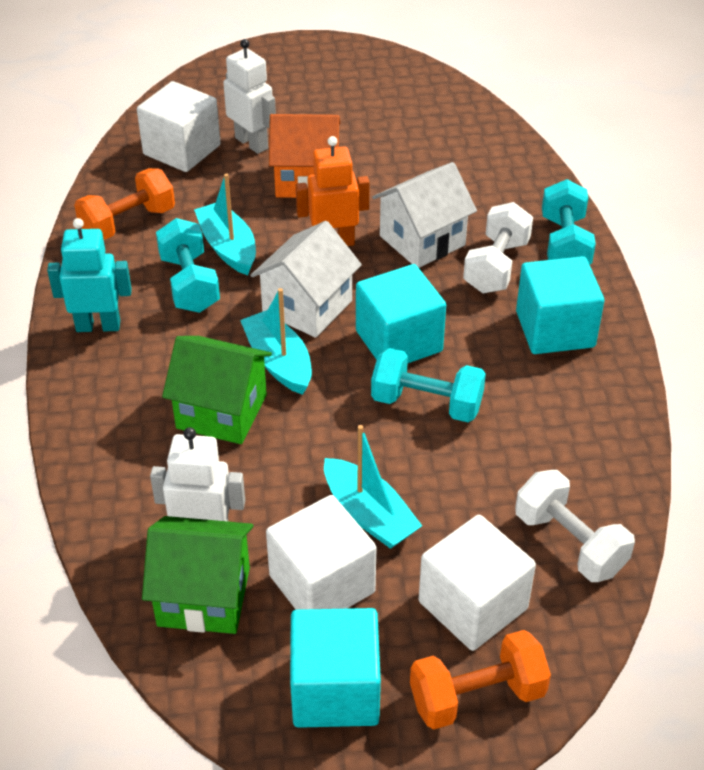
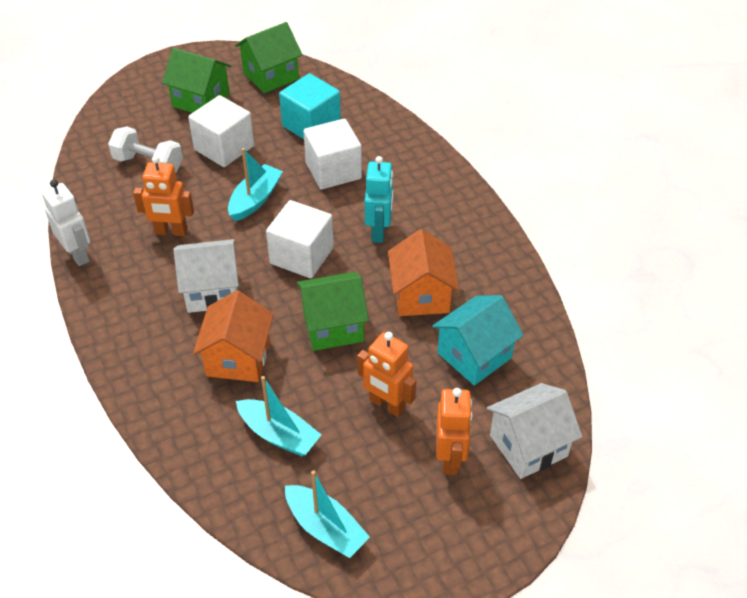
green house: [142,516,253,634] [162,336,272,444] = 2 -> [162,48,231,113] [235,22,302,93] [297,272,369,351] = 3
orange dumbbell: [74,168,175,240] [410,630,551,729] = 2 -> none = 0
orange house: [269,114,341,198] = 1 -> [193,290,274,382] [388,229,459,316] = 2
orange robot: [296,136,370,246] = 1 -> [133,156,194,236] [357,332,416,417] [436,388,473,475] = 3
turquoise cube: [290,608,381,728] [356,264,446,364] [516,256,604,354] = 3 -> [279,73,341,139] = 1
turquoise dumbbell: [156,218,220,313] [371,348,486,422] [542,179,596,265] = 3 -> none = 0
turquoise house: none = 0 -> [432,295,524,386] = 1
white dumbbell: [463,202,533,293] [515,470,635,582] = 2 -> [108,127,183,173] = 1
white robot: [150,427,245,521] [223,39,276,154] = 2 -> [42,179,90,266] = 1

